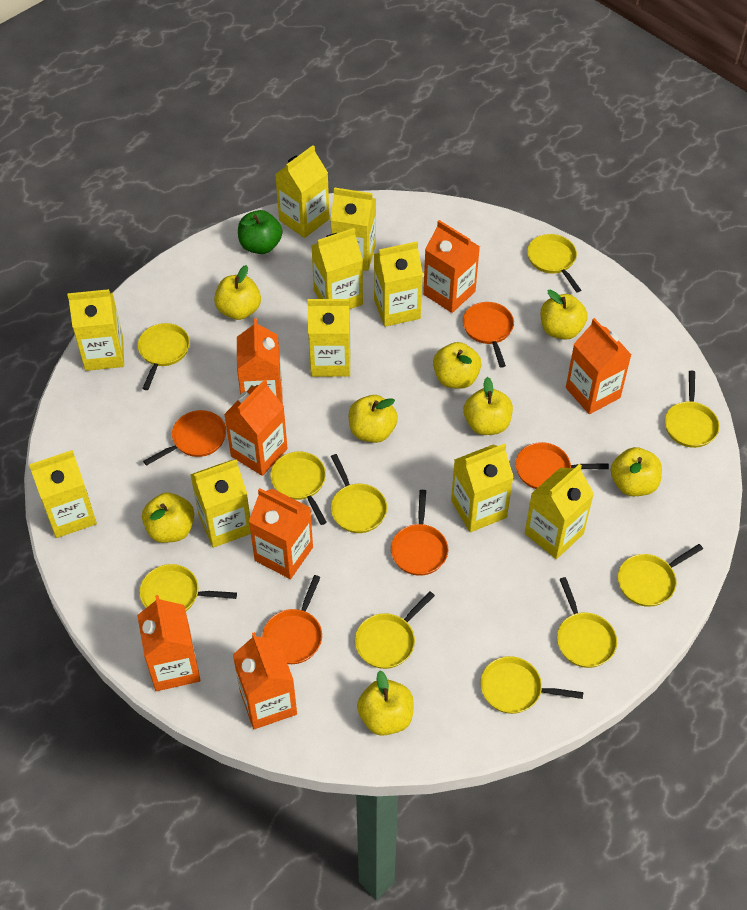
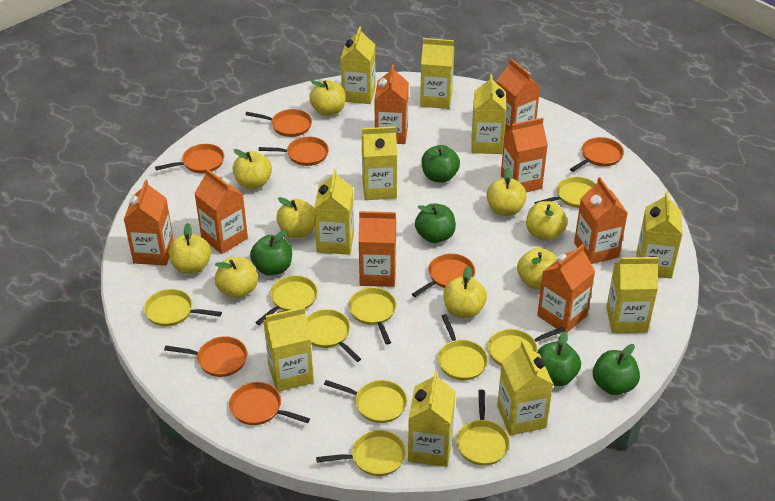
green apple: [238,210,282,254] = 1 -> [250,230,292,276] [415,203,456,243] [421,145,460,183] [537,331,581,386] [593,344,640,395] = 5
orange carton: [137,595,200,691] [224,379,288,476] [233,632,297,729] [237,318,283,405] [249,488,313,579] [423,220,480,313] [566,318,632,414] = 7 -> [124,180,174,266] [194,168,248,254] [359,211,396,287] [374,65,409,144] [497,59,541,132] [501,118,548,192] [537,244,595,332] [574,177,628,264] = 8
orange pan: [143,410,226,466] [262,575,322,664] [391,490,448,576] [463,302,514,368] [515,442,609,489] = 5 -> [155,144,224,173] [164,336,247,377] [229,382,310,425] [245,109,312,137] [259,137,329,166] [412,253,475,297] [570,137,624,172] = 7
yellow apple: [142,492,194,543] [214,265,261,320] [348,395,398,443] [357,671,414,736] [433,342,482,389] [464,377,513,435] [540,290,588,340] [611,447,662,496] = 8 -> [168,223,211,274] [215,257,258,298] [233,149,272,189] [276,197,315,238] [309,80,345,116] [443,266,487,318] [486,168,527,216] [517,248,557,289] [526,201,567,241] = 9

